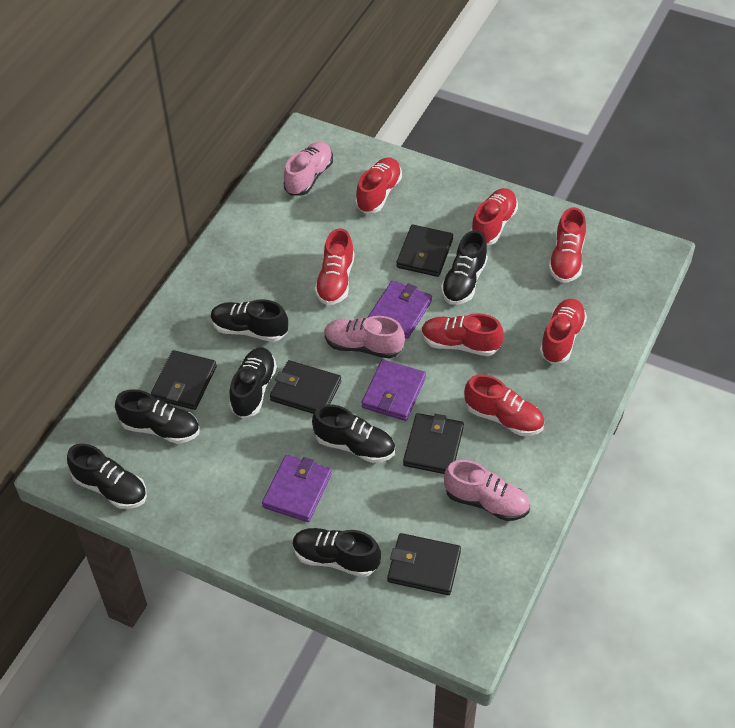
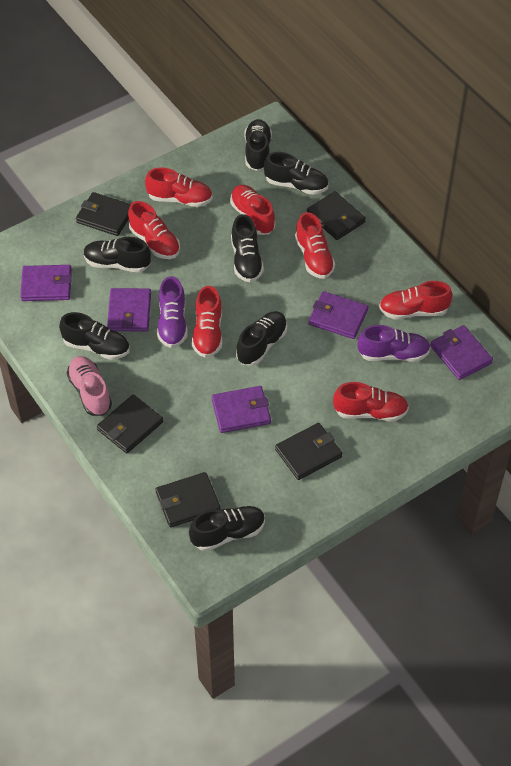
pink shoe: [283,142,333,196] [324,316,405,359] [444,460,530,521] = 3 -> [67,356,112,416] = 1
purple shoe: none = 0 -> [157,276,188,348] [357,325,431,362] = 2
purple wallet: [262,455,332,522] [361,359,426,421] [367,280,432,339] = 3 -> [20,265,72,301] [107,288,151,332] [212,386,271,433] [309,291,368,339] [430,325,493,380] = 5

